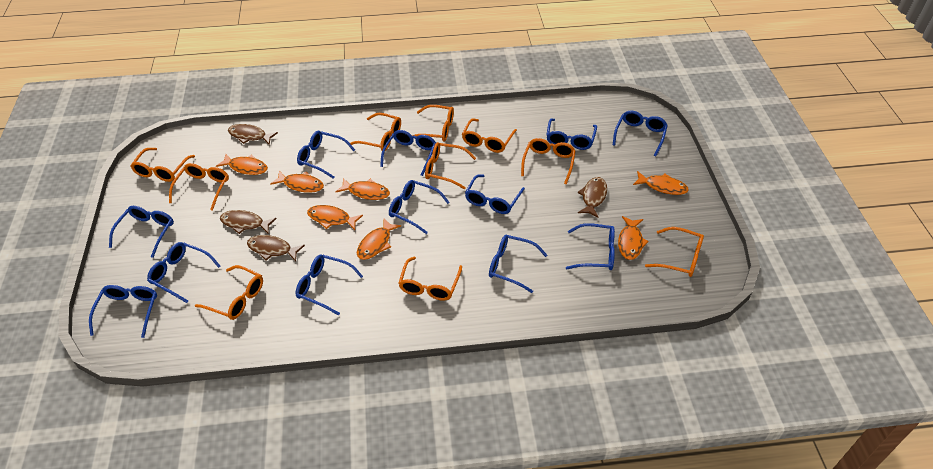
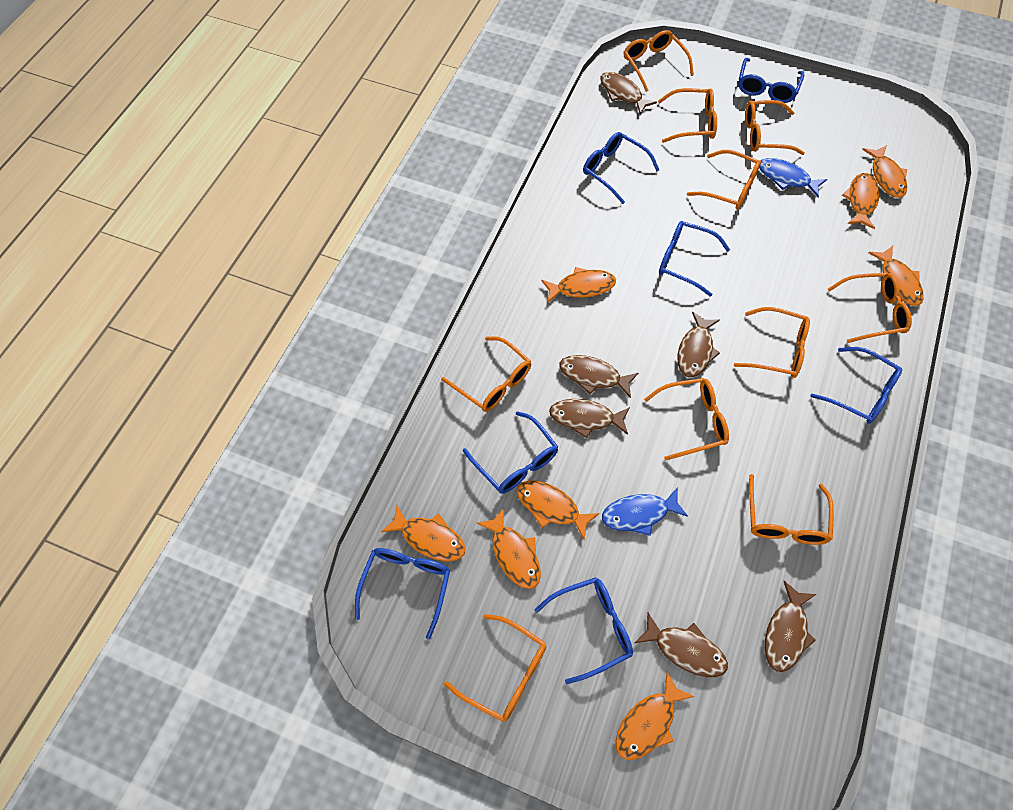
blue fish: none = 0 -> [602,487,688,536] [759,158,827,197] = 2
blue glasses: [89,285,157,338] [109,206,174,258] [147,242,220,303] [295,254,363,316] [297,131,355,179] [380,130,436,176] [389,180,450,234] [465,174,525,214] [489,235,547,293] [546,118,597,150] [566,223,615,270] [613,111,668,156] = 12 -> [355,548,450,640] [463,411,558,494] [535,577,633,684] [583,132,659,204] [659,221,730,297] [738,58,804,103] [811,347,902,424] = 7
brown fish: [220,210,277,234] [228,124,278,145] [247,235,305,262] [578,177,607,218] = 4 -> [549,399,630,438] [559,355,638,398] [601,72,657,115] [635,612,728,677] [678,312,720,377] [765,581,817,672] = 6
orange fish: [216,154,268,175] [270,171,324,193] [307,205,363,230] [336,178,390,200] [357,218,401,260] [618,216,649,260] [633,171,689,195] = 7 -> [381,505,466,561] [477,508,541,589] [517,480,600,540] [541,267,616,303] [615,672,695,760] [842,173,880,229] [862,145,907,198] [868,246,924,306] = 8

